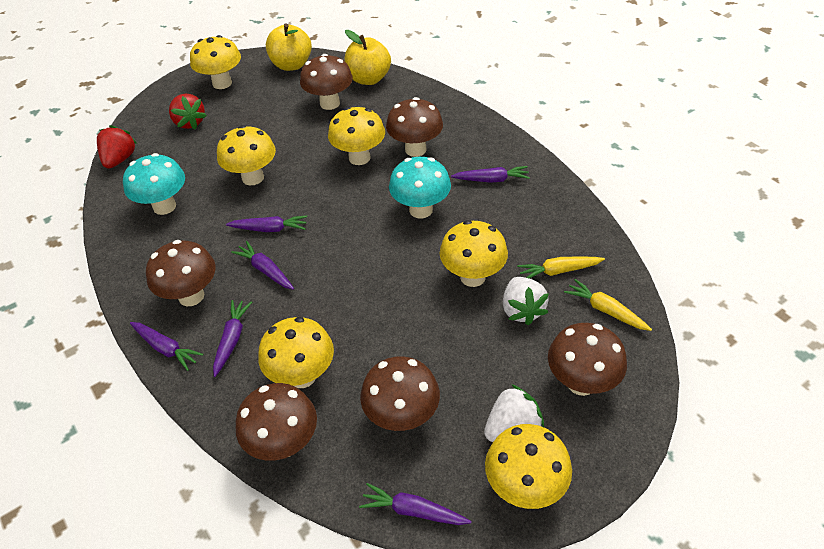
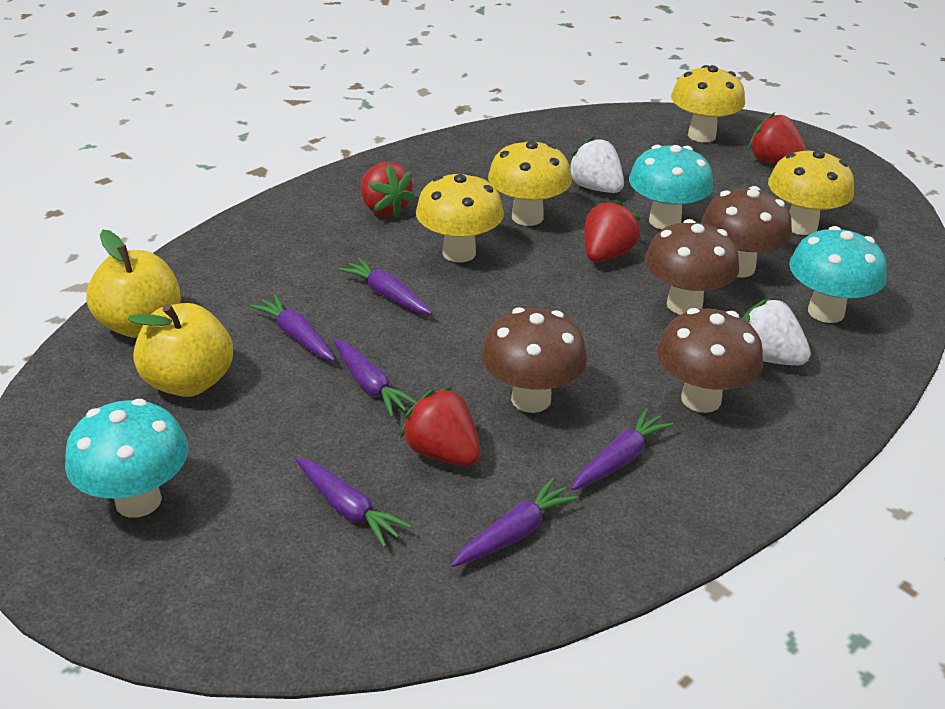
brown mushroom: [146,240,216,306] [236,383,317,461] [300,54,353,110] [360,356,440,431] [386,97,443,157] [548,323,627,396] = 6 -> [482,307,587,413] [645,219,739,315] [657,308,763,413] [701,186,792,277] = 4
red strawberry: [97,125,137,169] [169,94,207,130] = 2 -> [361,162,416,218] [400,387,481,466] [584,200,641,262] [749,112,807,164] = 4
turquoise mushroom: [123,153,185,215] [389,157,451,218] = 2 -> [65,399,188,518] [629,145,713,229] [789,226,887,323] = 3
yellow carrot: [517,256,605,278] [564,279,652,331] = 2 -> none = 0
yellow mushroom: [190,35,241,89] [217,125,276,185] [258,317,334,388] [328,107,385,165] [440,220,508,287] [485,424,572,509] = 6 -> [416,172,504,262] [488,139,572,226] [671,65,745,142] [768,148,854,235] = 4

